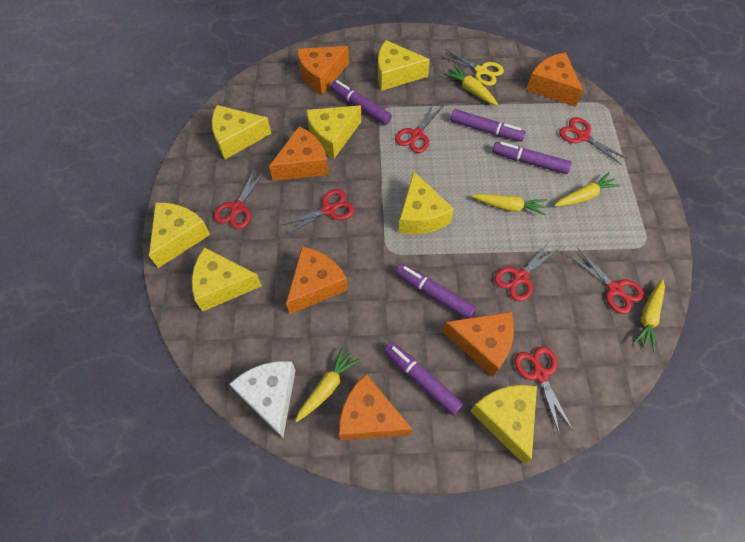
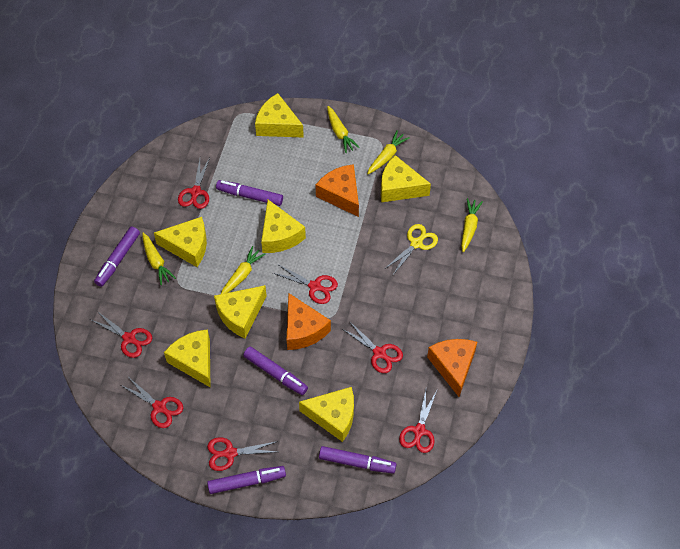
orange cheese: [269,126,329,181] [286,246,348,314] [297,46,349,95] [339,374,413,440] [443,312,514,377] [526,53,583,107] = 6 -> [287,293,331,350] [316,164,359,217] [427,339,477,397] = 3
white cheese: [230,361,296,438] = 1 -> none = 0

